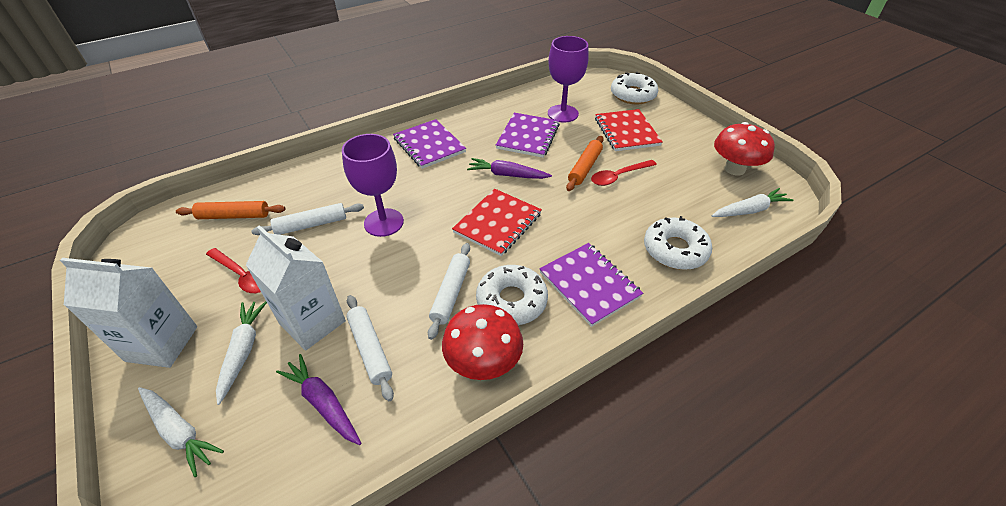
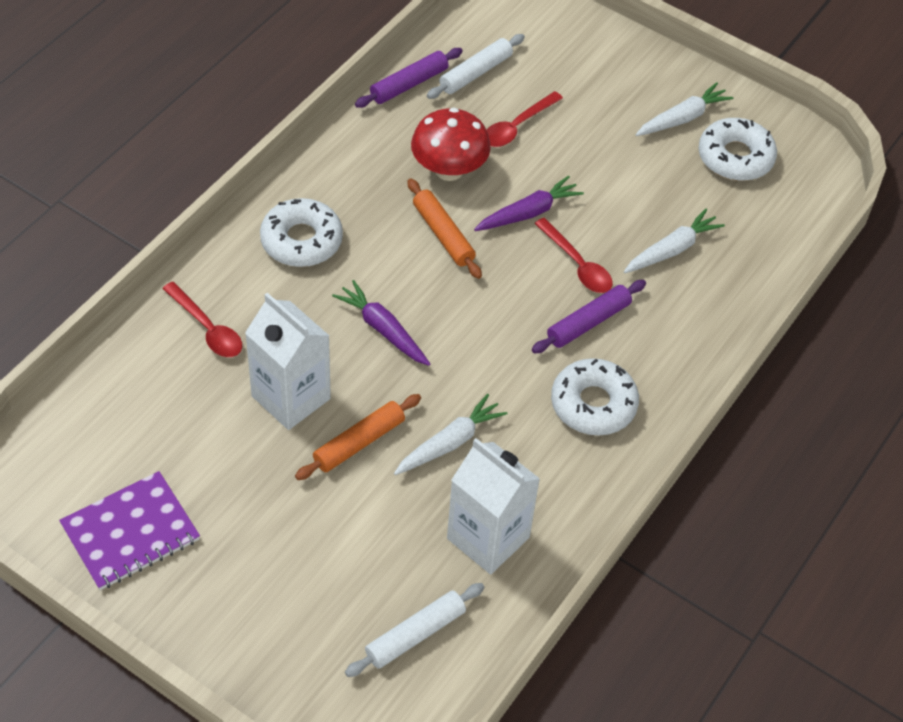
purple goblet: [342,134,404,237] [548,36,589,122] = 2 -> none = 0
purple notebook: [393,119,466,169] [496,113,560,158] [539,243,643,327] = 3 -> [59,471,200,590] = 1
purple rolling pin: none = 0 -> [355,48,463,108] [532,280,646,353] = 2
red mushroom: [442,304,523,380] [714,122,775,175] = 2 -> [411,108,491,181] = 1
red notebook: [452,189,542,256] [595,109,663,151] = 2 -> none = 0
red spoon: [206,248,261,293] [591,160,657,186] = 2 -> [162,282,242,357] [486,91,563,147] [534,218,613,293] = 3
white rolling pin: [251,203,364,235] [347,295,394,401] [428,243,470,340] = 3 -> [345,583,484,677] [427,34,525,99] = 2

